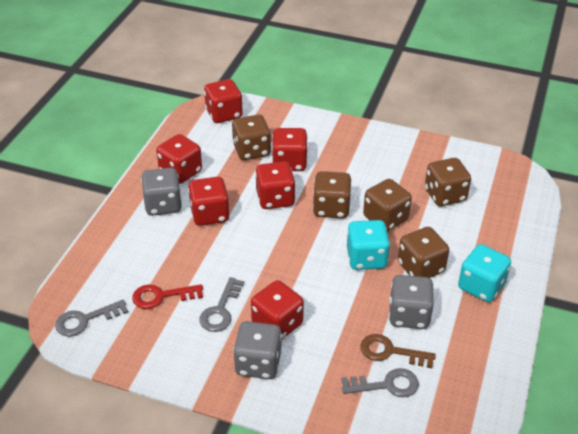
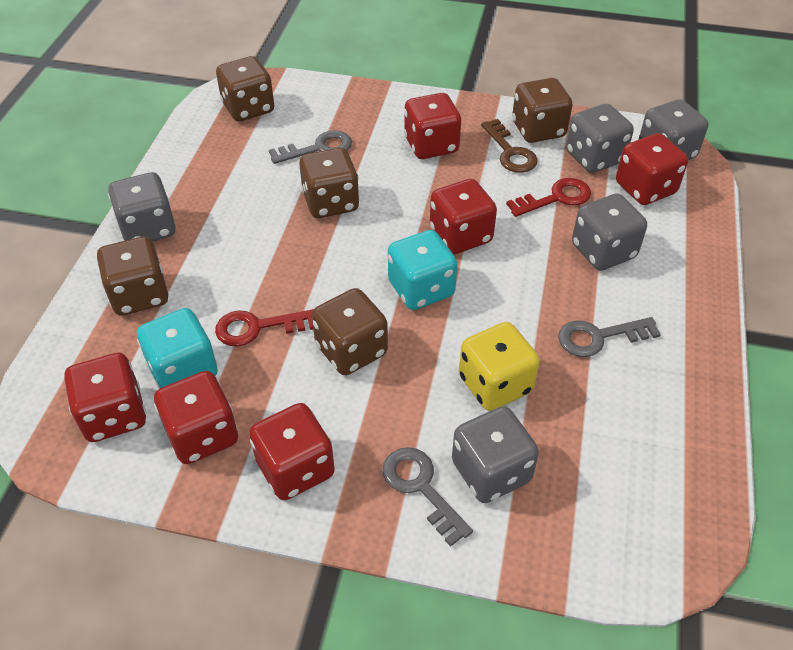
grey dice: [141,168,182,216] [233,321,282,379] [389,275,434,329] = 3 -> [108,172,176,242] [452,406,539,503] [566,104,634,173] [572,194,647,271] [639,99,708,160] = 5
red key: [132,284,203,309] = 1 -> [215,309,314,346] [506,178,591,217] = 2
yellow dice: none = 0 -> [459,322,540,411] = 1

